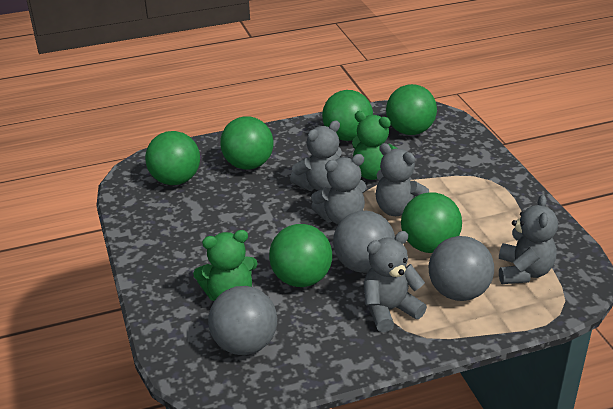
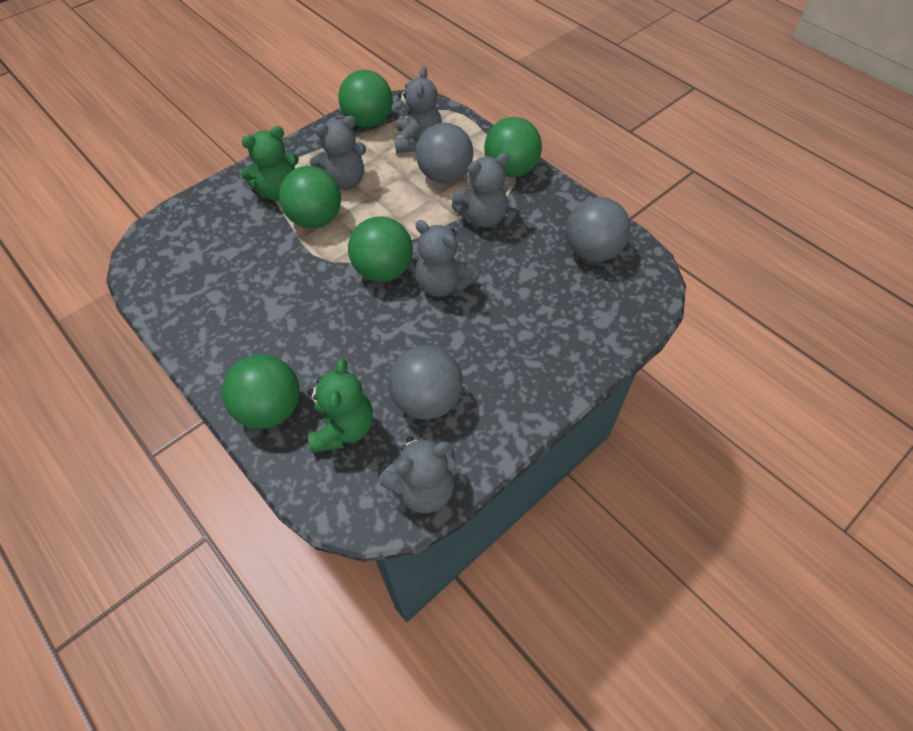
green ball: [145,131,200,185] [220,116,273,169] [269,224,332,287] [322,90,373,141] [386,84,437,135] [401,192,462,253] = 6 -> [222,354,300,429] [279,166,341,228] [338,70,393,128] [348,216,413,282] [484,117,542,178] = 5

